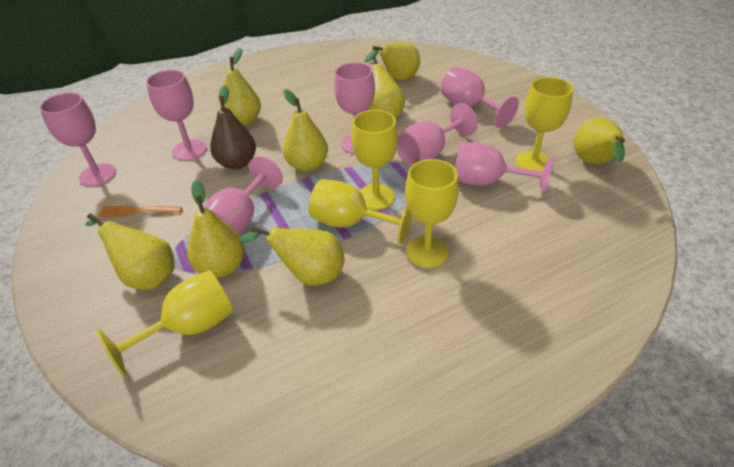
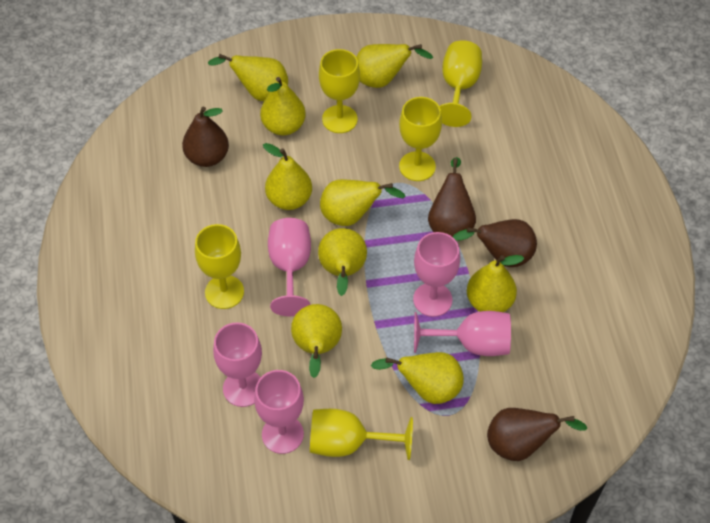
brown pear: [210,85,256,170] = 1 -> [182,107,229,167] [428,157,476,237] [453,219,537,267] [487,408,587,461] = 4
orange fork: [98,206,182,217] = 1 -> none = 0
pink goblet: [40,93,116,186] [146,70,207,161] [203,156,283,235] [334,63,375,154] [397,103,478,166] [441,67,519,128] [455,142,553,195] = 7 -> [213,322,262,407] [254,370,304,454] [268,218,311,316] [413,232,460,317] [414,311,511,356] = 5
yellow pear: [85,213,175,290] [187,179,245,278] [220,48,261,126] [239,226,345,286] [283,89,328,172] [365,43,420,80] [368,55,406,119] [574,118,625,164] = 8 -> [208,54,288,101] [260,77,306,135] [263,143,312,210] [291,304,342,378] [318,228,367,296] [320,179,406,226] [356,44,433,88] [371,352,464,404] [467,255,524,312] = 9

